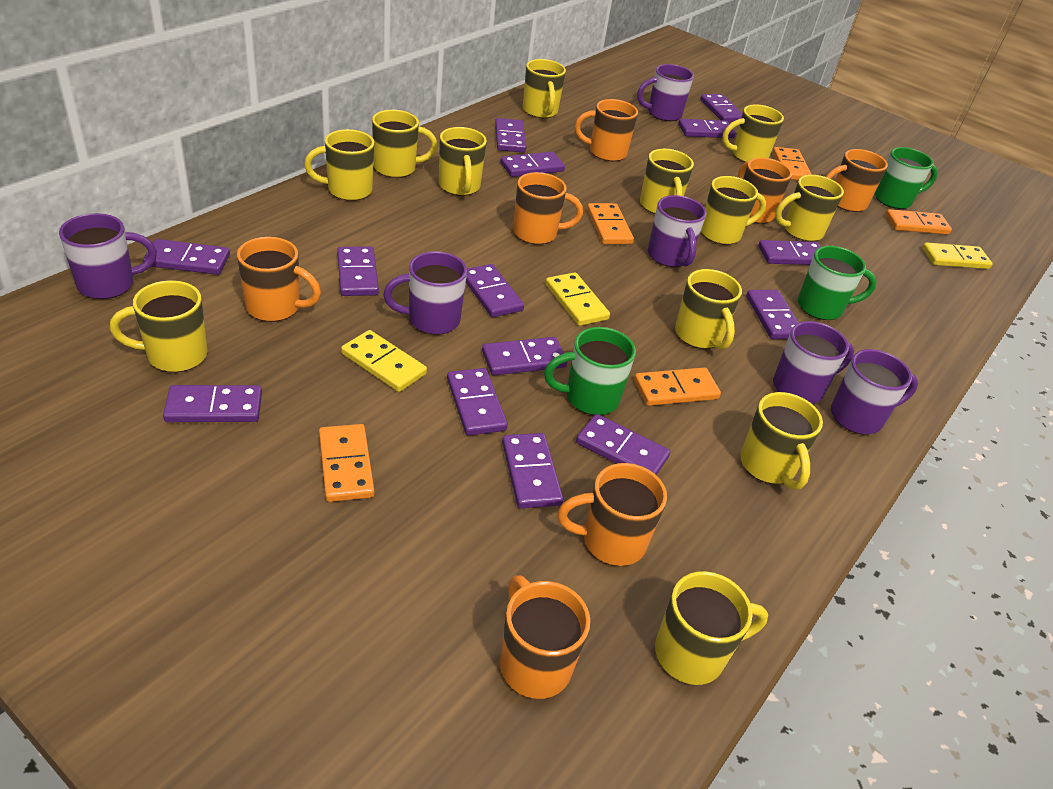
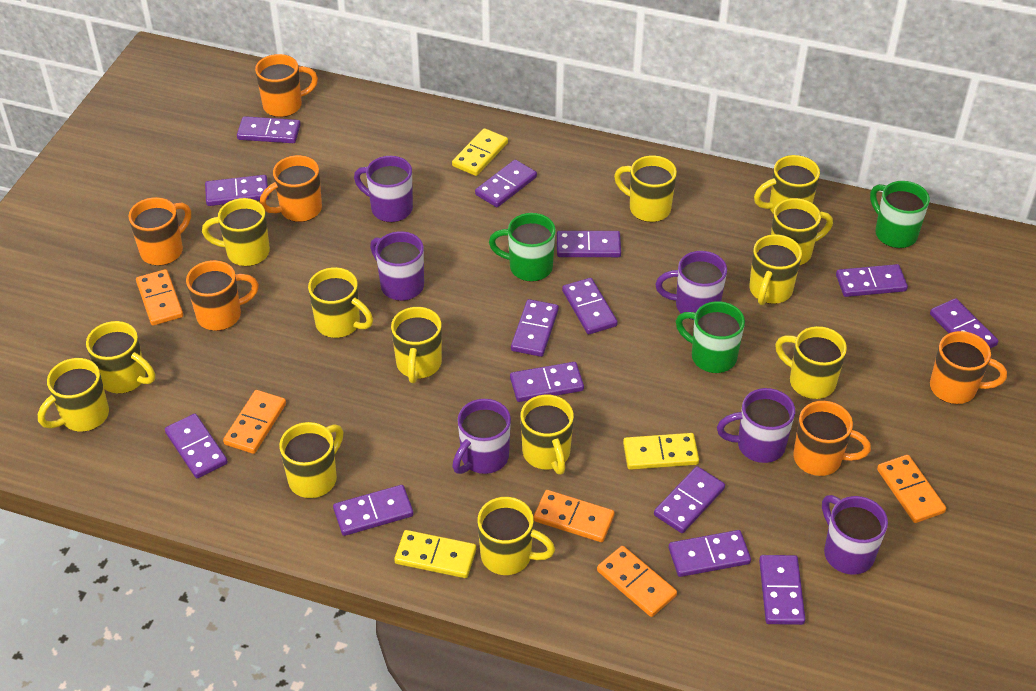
orange mug: [237,237,321,322] [500,575,590,699] [513,172,583,245] [558,463,667,566] [575,99,638,161] [738,158,792,224] [826,149,888,212] = 7 -> [128,197,191,266] [186,260,259,331] [255,54,318,117] [260,155,322,222] [793,401,871,476] [930,331,1007,404] = 6
yellow mug: [110,280,208,372] [304,129,374,201] [372,110,437,178] [439,127,487,196] [523,59,566,118] [640,149,694,214] [655,571,768,685] [675,269,742,350] [701,176,766,245] [722,104,784,162] [740,392,823,490] [775,175,844,241] = 12 -> [38,358,109,432] [86,321,155,394] [202,198,270,266] [279,422,343,498] [308,267,373,338] [391,307,442,383] [477,497,555,575] [521,394,574,474] [614,155,677,222] [749,234,802,305] [754,155,820,213] [771,198,833,265] [775,326,847,399] = 13

